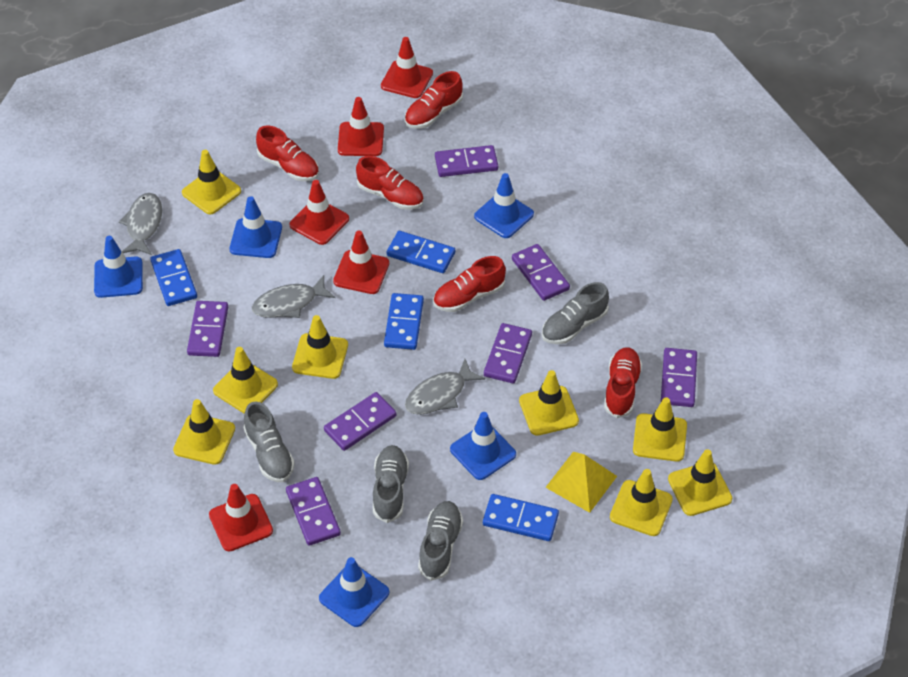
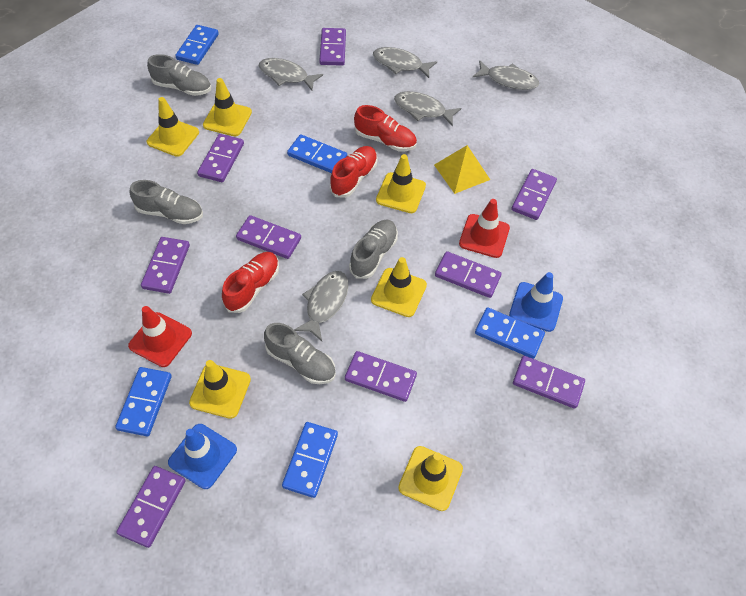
blue domino: [150,249,197,306] [384,293,424,350] [387,231,455,273] [483,494,559,541] = 4 -> [115,367,172,436] [175,25,219,65] [282,422,338,498] [287,134,347,173] [475,307,545,359] = 5
blue traffic cone: [94,236,143,298] [230,196,282,258] [319,557,389,627] [450,412,516,480] [474,173,534,238] = 5 -> [168,424,237,489] [509,272,563,332] = 2
grey fish: [119,193,162,255] [252,275,335,318] [405,359,485,415] = 3 -> [258,58,323,91] [294,271,348,341] [373,47,437,78] [394,91,461,126] [473,60,539,90] = 5
purple domino: [187,301,228,357] [286,477,341,546] [324,392,396,451] [435,145,498,177] [484,323,532,383] [512,244,570,301] [661,348,697,407] = 7 -> [116,466,186,548] [141,237,190,294] [197,134,244,182] [236,215,301,259] [319,28,346,66] [345,351,417,402] [435,251,502,298] [512,169,557,220] [513,356,585,409] = 9
red shoe: [256,126,319,181] [356,156,424,210] [405,71,463,129] [433,256,506,312] [604,347,642,418] = 5 -> [222,252,279,313] [330,146,378,198] [354,105,417,151] = 3
red traffic cone: [209,484,273,552] [289,180,349,245] [333,231,389,294] [338,97,384,156] [381,37,433,98] = 5 -> [128,306,192,367] [459,199,510,258] = 2
yellow traffic cone: [173,399,235,465] [182,150,241,214] [213,347,278,414] [292,315,348,379] [519,370,579,436] [610,469,673,536] [633,397,687,462] [668,449,732,516] = 8 -> [147,97,199,157] [189,360,251,419] [203,78,252,136] [371,257,427,317] [376,154,426,213] [398,446,463,511] = 6

